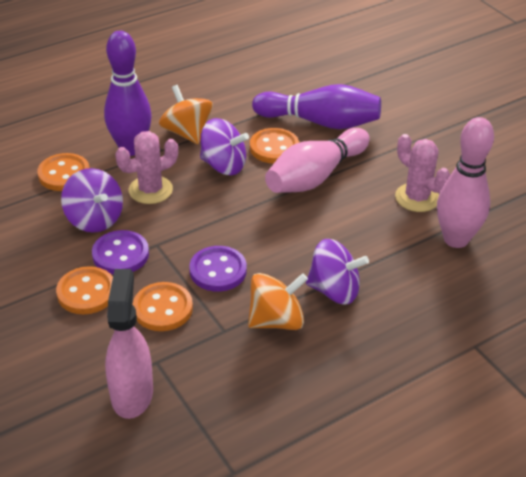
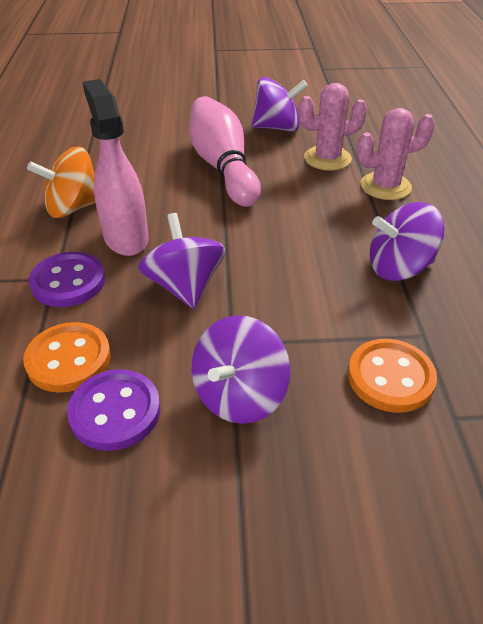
orange button: [37,153,90,191] [56,266,113,314] [133,282,193,331] [250,128,299,164] = 4 -> [23,322,111,393] [348,339,437,413] = 2
orange spinning top: [159,85,213,144] [248,273,308,330] = 2 -> [27,146,95,218] = 1
pink bowling pin: [265,128,370,193] [437,117,494,248] = 2 -> [189,96,261,207] = 1
purple bowling pin: [104,31,152,156] [252,84,381,129] = 2 -> none = 0
purple spinning top: [61,168,123,233] [200,118,249,175] [306,239,369,305] = 3 -> [138,213,226,309] [192,315,290,424] [251,77,308,132] [370,202,444,281] = 4

